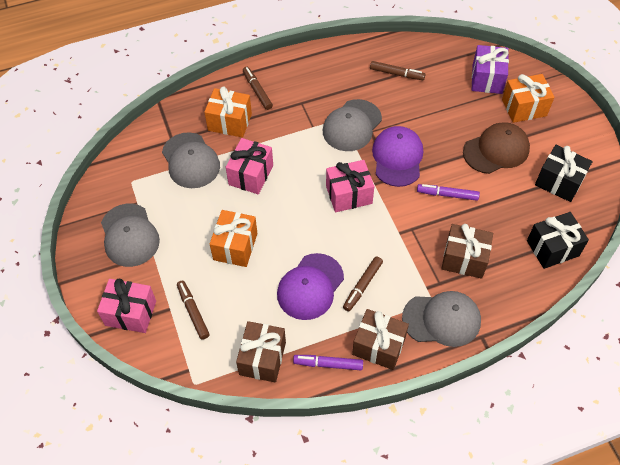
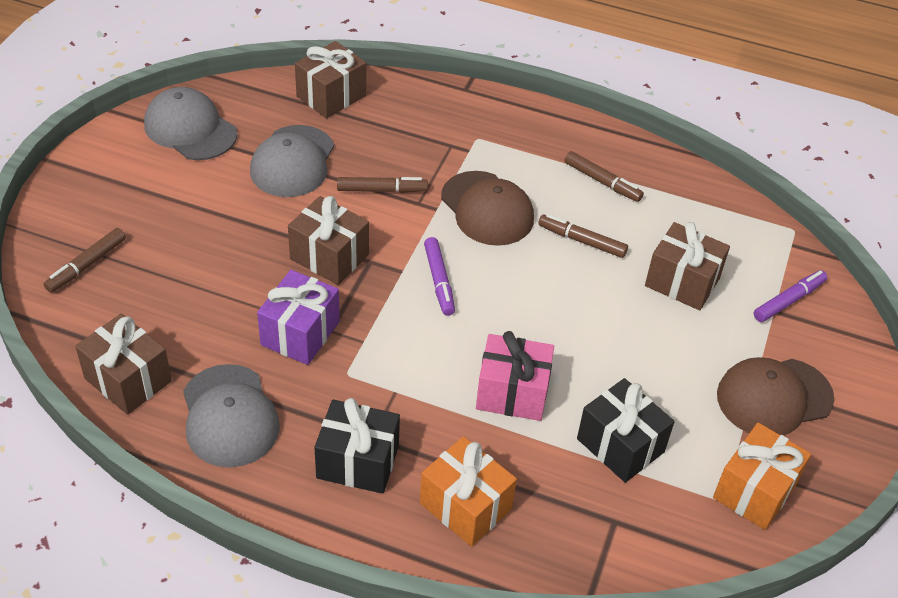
brown cap: [463,122,530,174] = 1 -> [441,171,534,246] [717,357,834,436] = 2
brown gift: [236,321,286,383] [352,309,409,370] [441,224,493,279] = 3 -> [75,314,172,415] [288,196,369,285] [295,41,366,118] [645,222,730,310] = 4
grey cap: [101,204,160,267] [162,132,220,188] [323,99,382,151] [402,291,481,347] = 4 -> [144,87,237,160] [183,364,280,467] [250,125,334,197] = 3
orange gift: [204,86,252,138] [210,210,258,267] [502,74,554,123] = 3 -> [420,436,517,547] [713,423,811,530] = 2
pink gift: [97,279,156,333] [226,138,273,194] [326,160,374,212] = 3 -> [476,331,554,421] = 1
purple cap: [277,253,344,320] [372,126,423,187] = 2 -> none = 0

